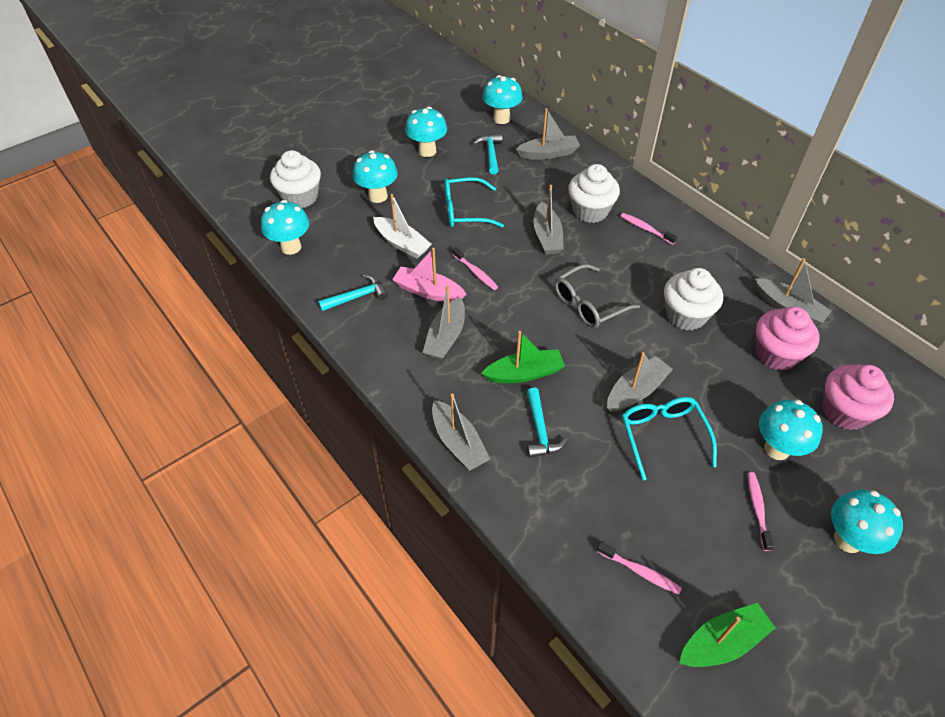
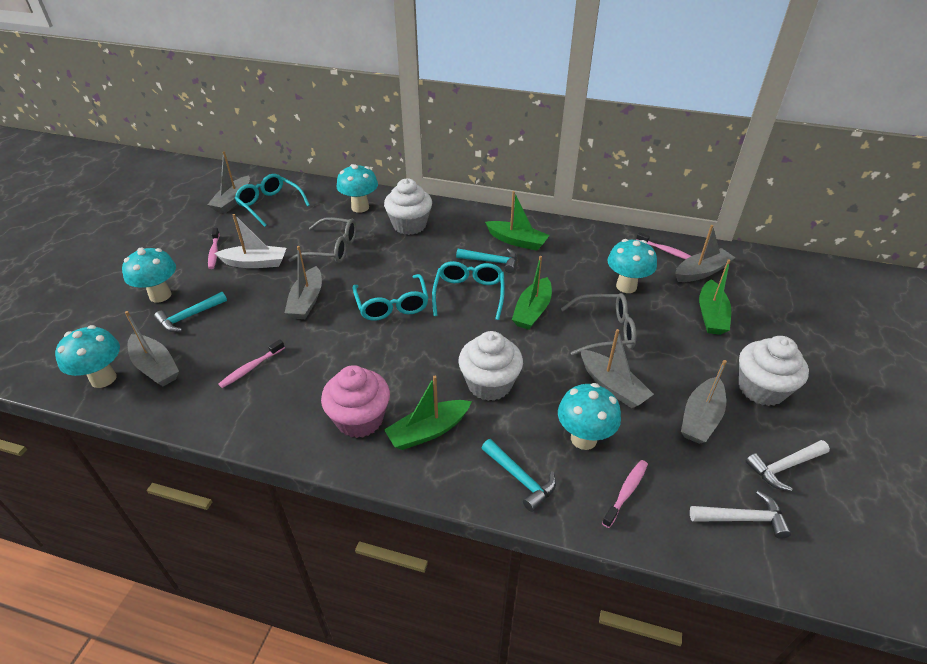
green boat: [481,331,565,383] [679,603,776,667] = 2 -> [384,376,472,450] [485,191,550,251] [512,256,552,330] [699,259,731,335] = 4
grey glasses: [555,264,640,328] = 1 -> [288,217,356,263] [561,293,636,355] = 2
pink boat: [392,248,466,302] = 1 -> none = 0
pink cupcake: [755,307,819,371] [822,365,894,430] = 2 -> [321,365,390,438] = 1
turquoise glasses: [444,177,504,227] [622,397,717,481] = 2 -> [234,174,310,227] [353,274,429,321] [432,261,505,320] = 3
turquoise mushroom: [261,200,309,255] [353,150,398,203] [405,107,447,157] [482,75,523,124] [759,400,823,460] [831,489,903,554] = 6 -> [55,325,120,388] [122,248,176,303] [337,164,378,213] [558,383,621,450] [608,239,657,293] = 5
white hammer: none = 0 -> [690,491,791,539] [746,440,830,491] = 2

